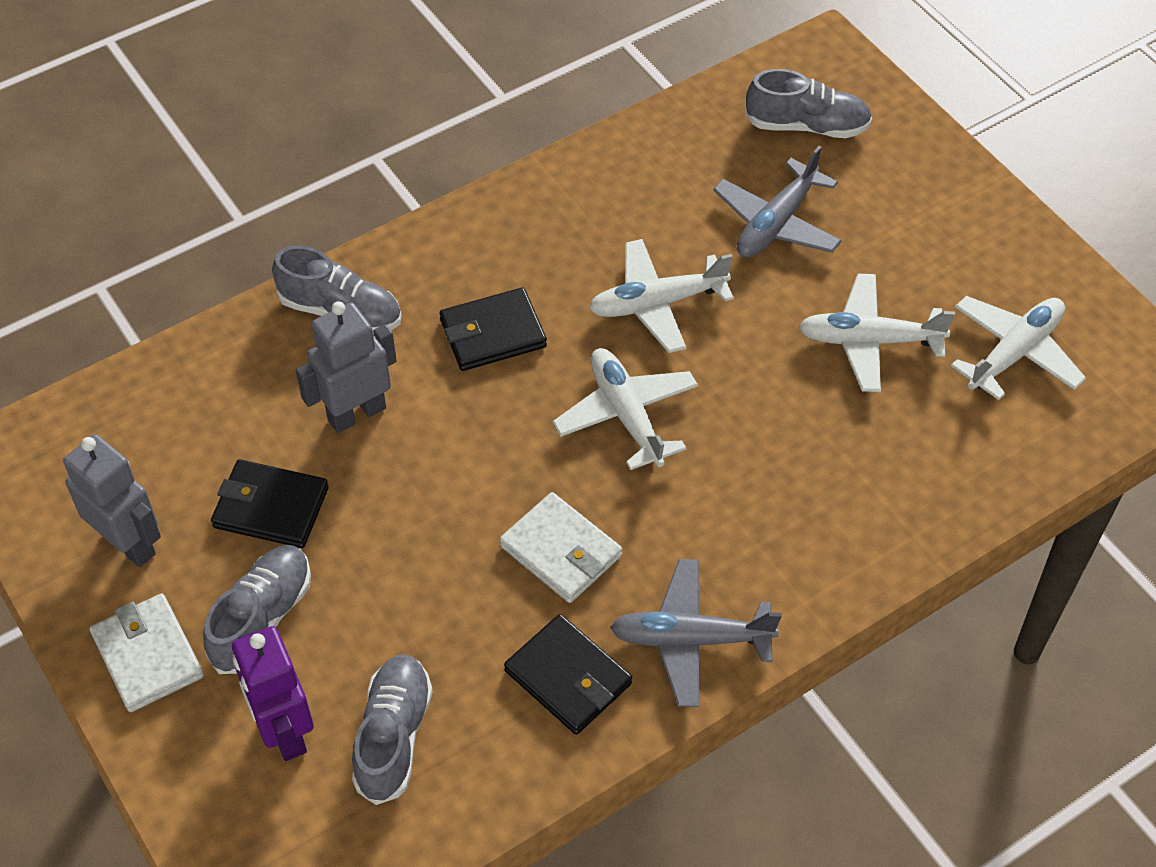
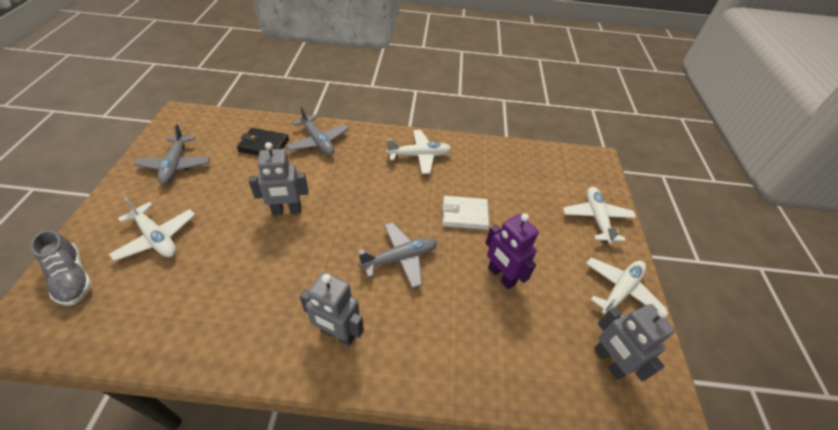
black wallet: [211,459,329,548] [440,288,547,371] [504,614,632,735] = 3 -> [237,128,289,156] = 1
grey plane: [610,559,782,707] [713,146,842,258] = 2 -> [134,124,210,185] [286,106,349,155] [358,222,437,288] = 3
grey robot: [63,434,161,567] [296,301,397,433] = 2 -> [249,142,308,215] [299,272,364,346] [594,304,675,381] = 3
grey shoe: [203,545,311,674] [272,246,401,335] [352,654,433,805] [745,69,872,138] = 4 -> [31,230,92,306] = 1
white wallet: [90,594,204,712] [500,492,622,603] = 2 -> [442,196,489,230] = 1

